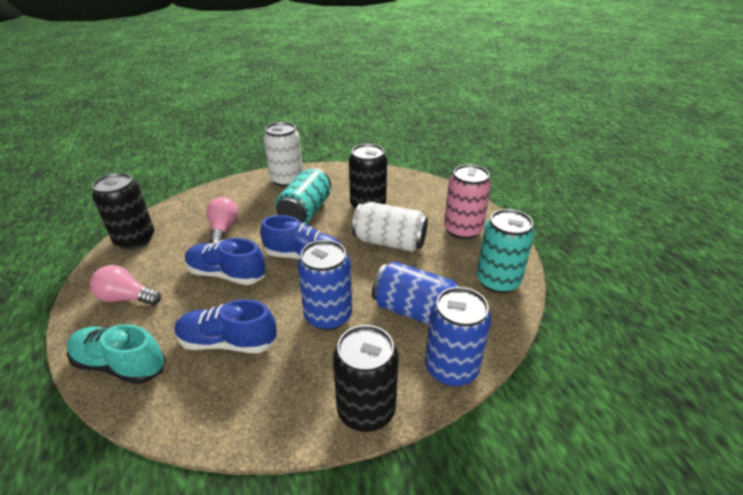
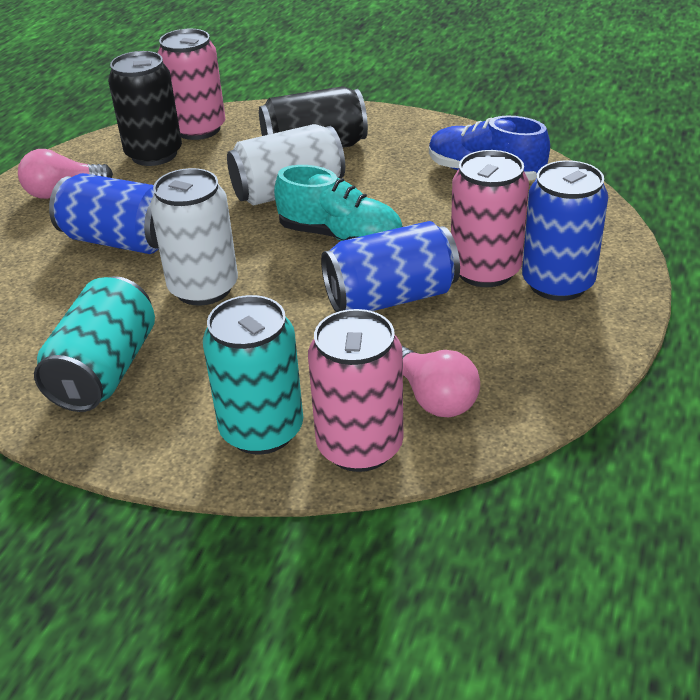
black can: [92,173,154,250] [333,325,399,432] [349,144,387,209] = 3 -> [108,51,182,166] [259,86,368,148] = 2
blue shoe: [174,299,277,353] [185,238,266,285] [260,215,342,259] = 3 -> [429,116,550,181] = 1
pink can: [444,164,491,239] = 1 -> [158,29,225,140] [308,309,403,472] [451,150,529,287] = 3

